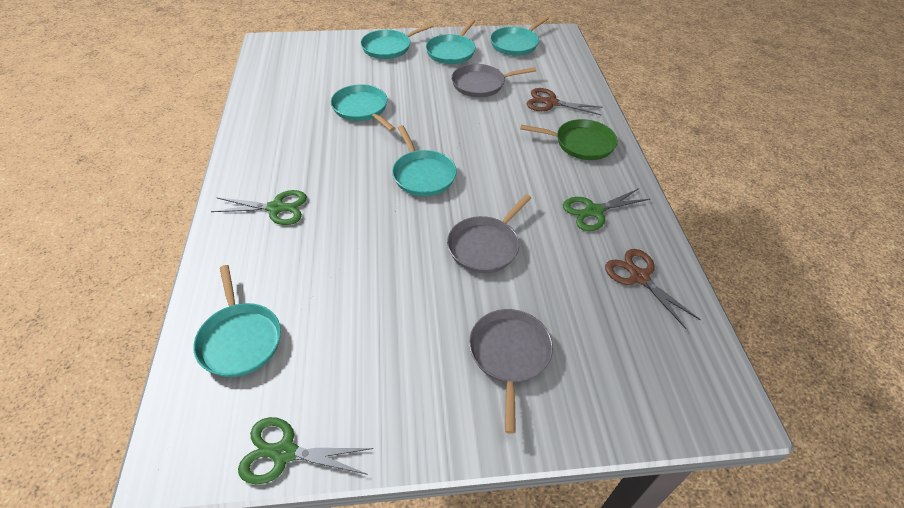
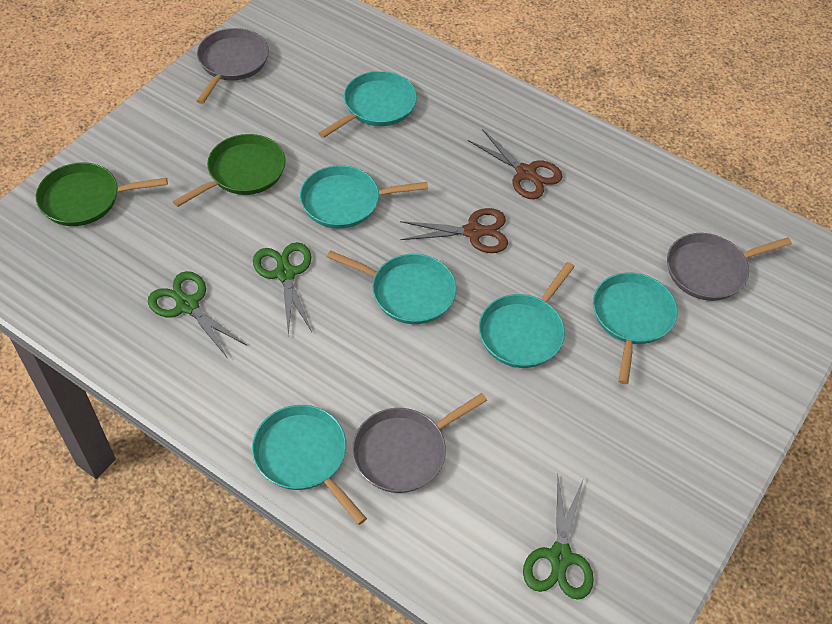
green pan: [520,119,617,160] = 1 -> [36,163,168,226] [173,134,286,207] = 2

